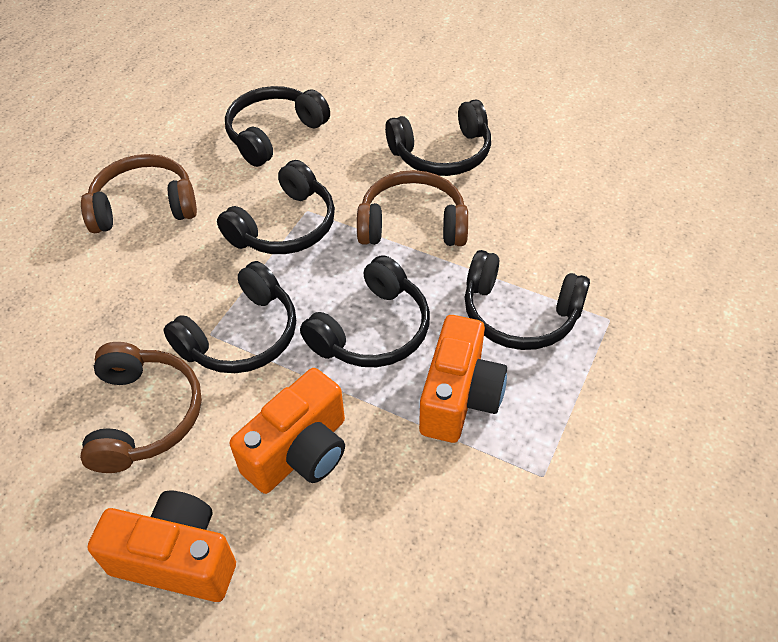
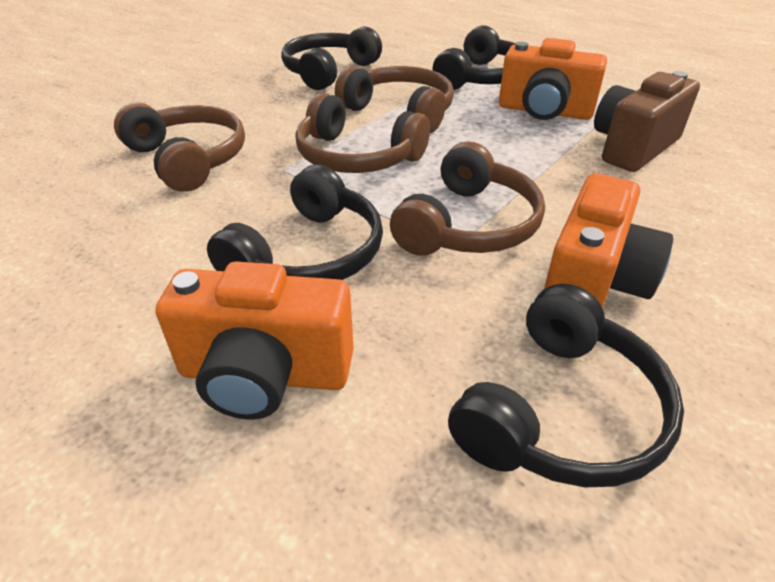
black headphones: [164,261,296,373] [217,160,335,254] [225,86,330,167] [300,255,430,367] [385,100,491,176] [465,250,590,350] = 6 -> [207,164,383,280] [281,27,382,90] [432,26,516,90] [448,284,684,487] = 4
brown camera: none = 0 -> [594,71,700,172] = 1
brown headphones: [80,342,202,473] [81,154,197,233] [357,170,468,246] = 3 -> [114,102,245,192] [295,93,430,173] [335,66,454,133] [390,141,545,256] = 4

